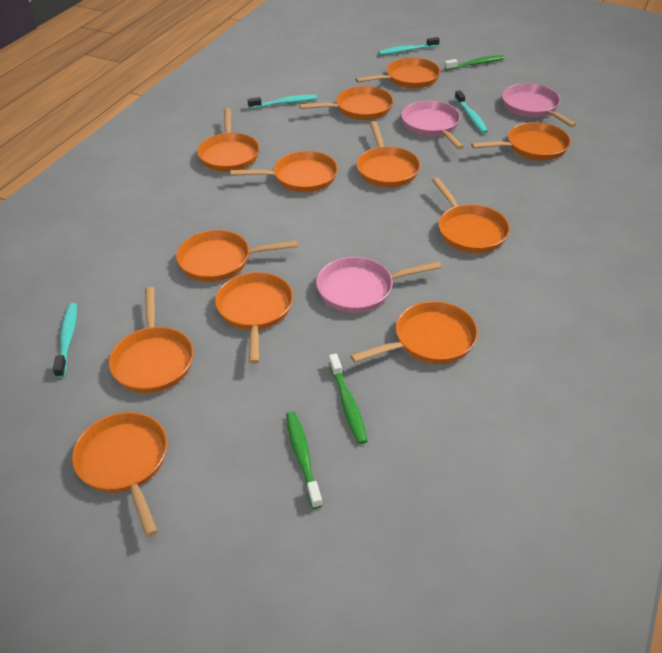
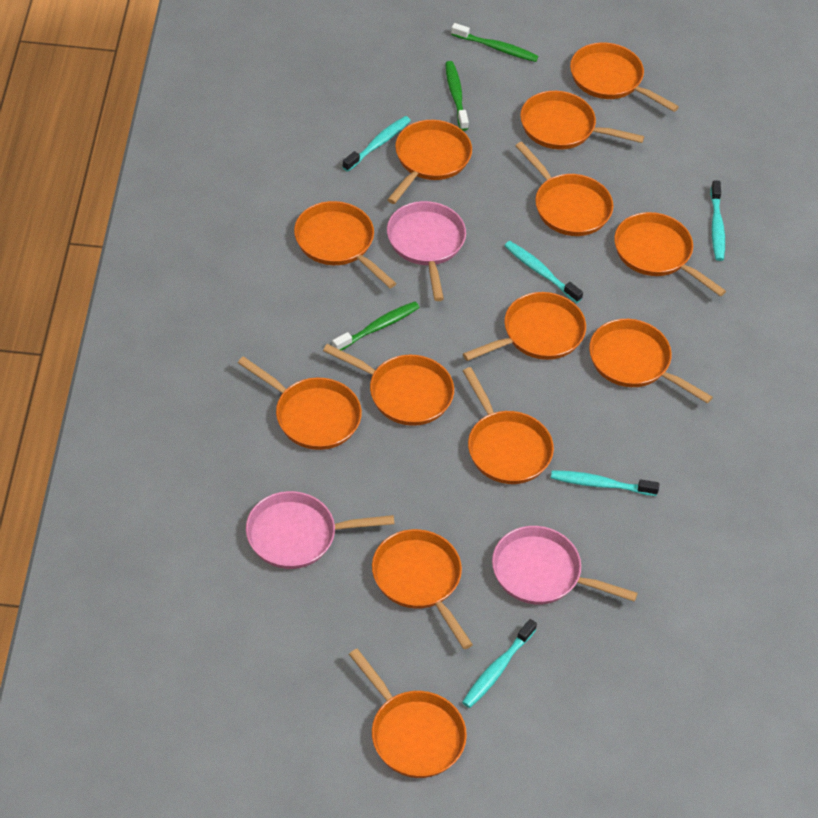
orange pan: [72,412,167,537] [109,287,194,393] [176,230,298,282] [197,108,260,172] [215,272,293,364] [230,151,338,192] [299,86,393,120] [350,301,478,364] [355,58,441,89] [356,121,420,188] [432,177,510,253] [471,122,571,161] = 12 -> [238,356,362,450] [294,201,397,288] [323,344,454,426] [349,649,467,778] [372,529,473,649] [387,120,472,204] [463,292,586,361] [463,367,554,484] [515,142,613,236] [520,91,644,150] [570,43,679,112] [589,319,713,404] [614,212,726,296] = 13
turquoise toothbrush: [53,303,77,378] [247,95,317,109] [378,37,440,55] [455,90,488,134] = 4 -> [342,116,411,172] [462,619,537,708] [504,241,583,303] [551,470,659,496] [710,180,725,261] = 5

